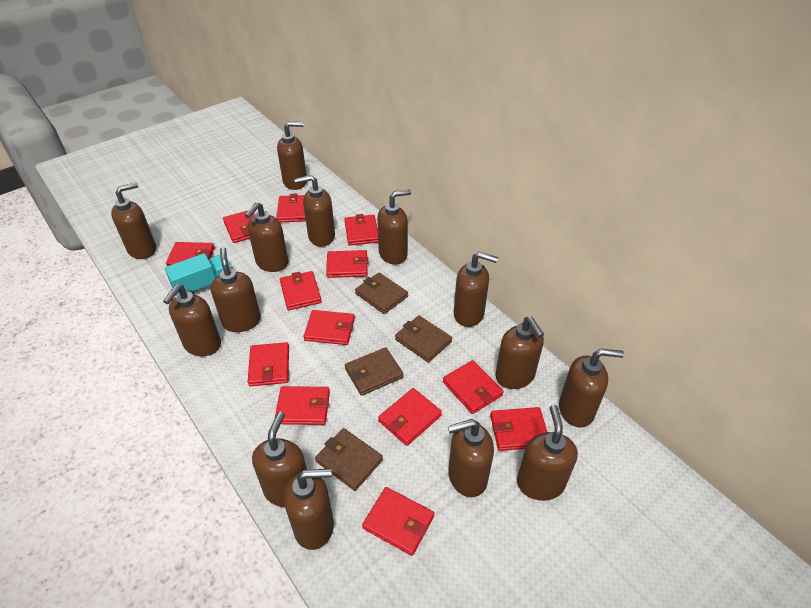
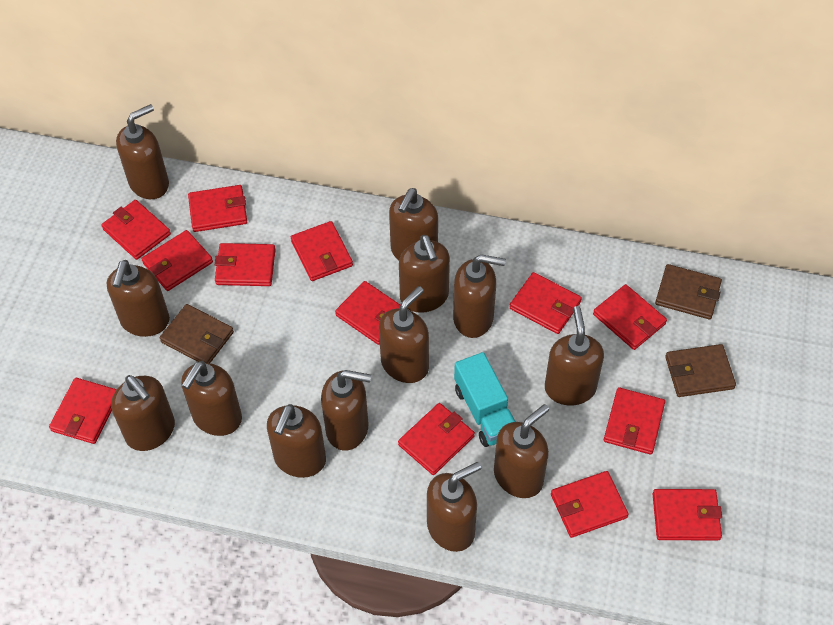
brown soap dispenser: [111,182,156,259] [163,284,221,356] [211,247,261,332] [245,202,288,272] [252,412,307,507] [277,122,307,190] [284,469,334,550] [294,175,335,247] [377,189,411,264] [448,419,494,497] [454,252,498,327] [495,317,544,389] [517,405,578,501] [559,349,624,428] = 14 -> [107,260,170,337] [111,375,175,451] [116,104,169,199] [181,361,242,436] [267,404,326,478] [321,370,371,451] [379,286,429,383] [389,188,438,260] [399,235,450,313] [427,462,481,552] [453,254,506,338] [494,404,549,498] [545,306,604,405] = 13
brown wallet: [315,428,383,491] [345,347,403,396] [355,273,408,314] [395,315,452,362] = 4 -> [159,304,234,363] [655,264,722,319] [665,344,736,397] = 3

